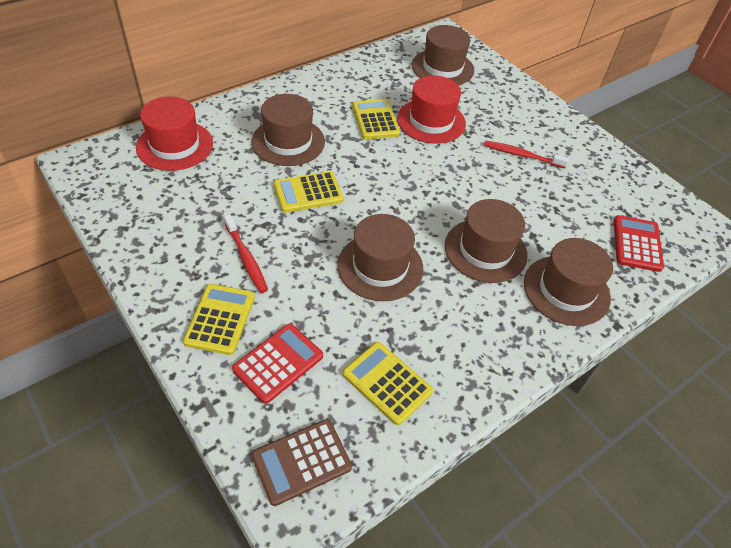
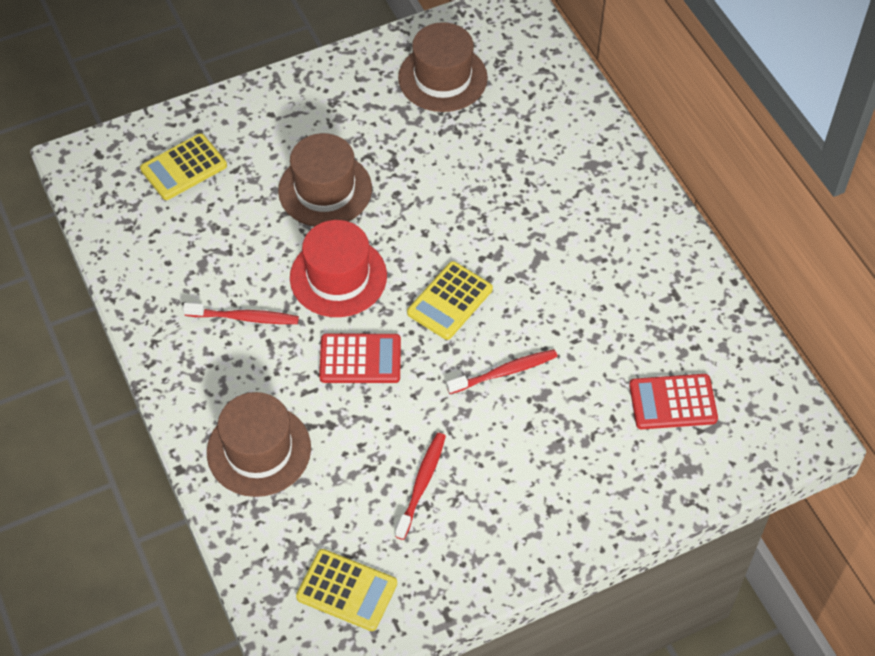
brown calculator: [252,419,352,506] = 1 -> none = 0
brown hat: [251,94,325,166] [337,214,423,301] [412,25,474,85] [445,199,527,283] [524,238,613,326] = 5 -> [207,392,311,497] [278,133,372,227] [398,22,488,112] = 3
red hat: [136,96,213,171] [397,75,466,144] = 2 -> [290,220,387,317] = 1
red toothbrush: [224,215,268,293] [484,140,569,168] = 2 -> [183,303,299,324] [395,433,446,540] [446,349,558,394] = 3
yellow calculator: [183,284,255,355] [274,171,343,213] [343,342,433,425] [352,99,400,139] = 4 -> [140,133,227,200] [296,549,397,631] [407,261,493,340] = 3

